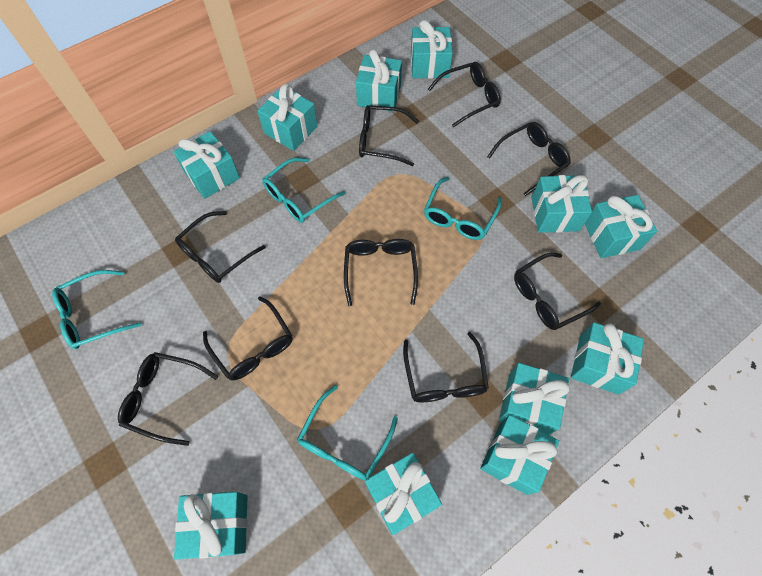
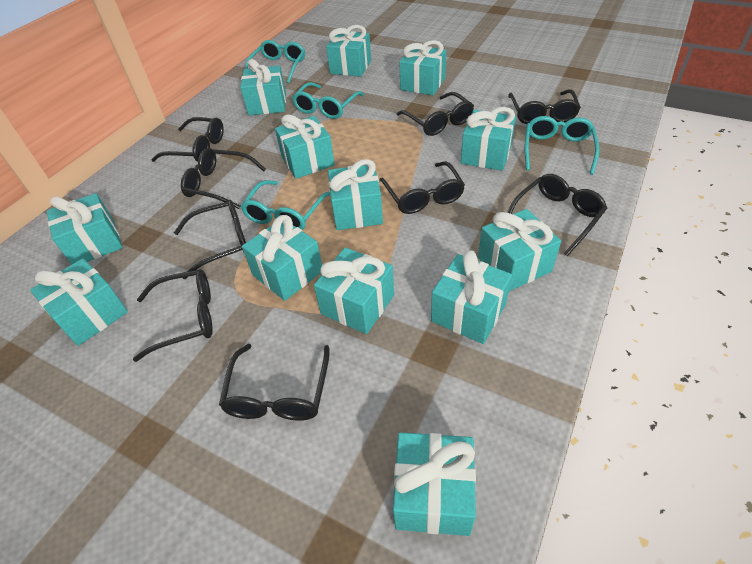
turquoise gift: [174,131,240,199] [174,492,248,560] [257,84,318,151] [356,49,402,112] [365,453,442,535] [411,20,453,79] [480,415,559,495] [499,363,570,435] [531,175,592,233] [571,322,644,395] [585,195,657,258] = 11 -> [30,258,128,346] [47,193,123,265] [240,59,286,115] [242,215,322,301] [275,114,335,179] [314,247,394,334] [326,25,371,77] [328,159,383,230] [393,432,476,536] [399,40,447,95] [431,250,512,344] [461,107,516,171] [478,209,561,291] = 13

